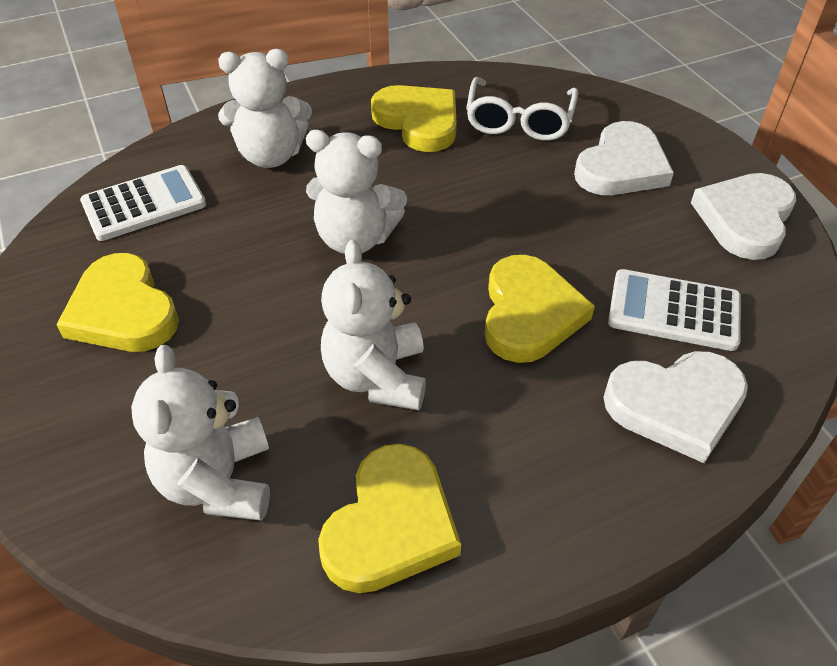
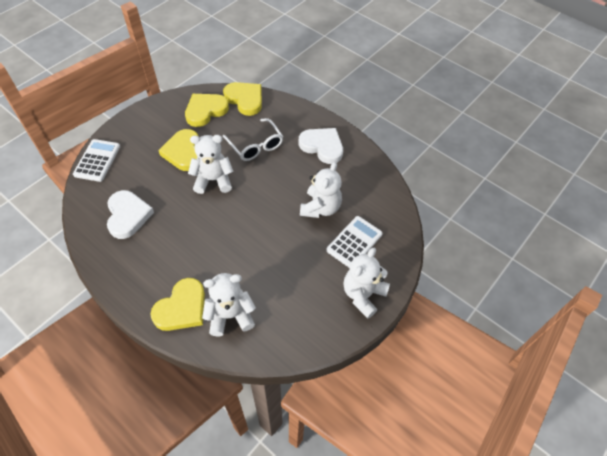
white heart: [574,121,674,195] [604,351,748,463] [691,173,796,260] = 3 -> [107,190,154,239] [298,128,343,164] = 2

